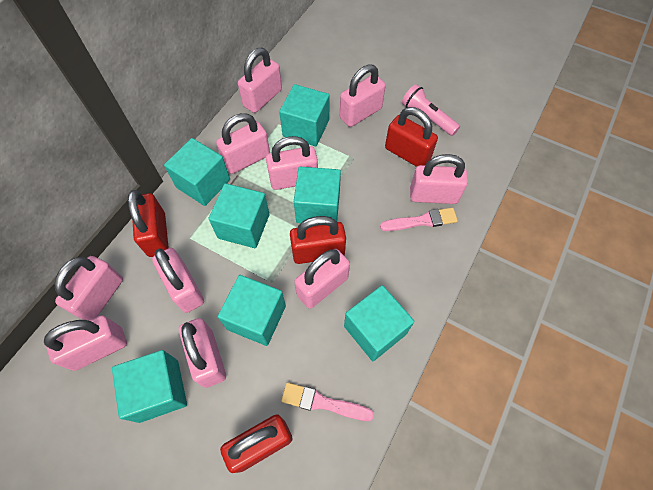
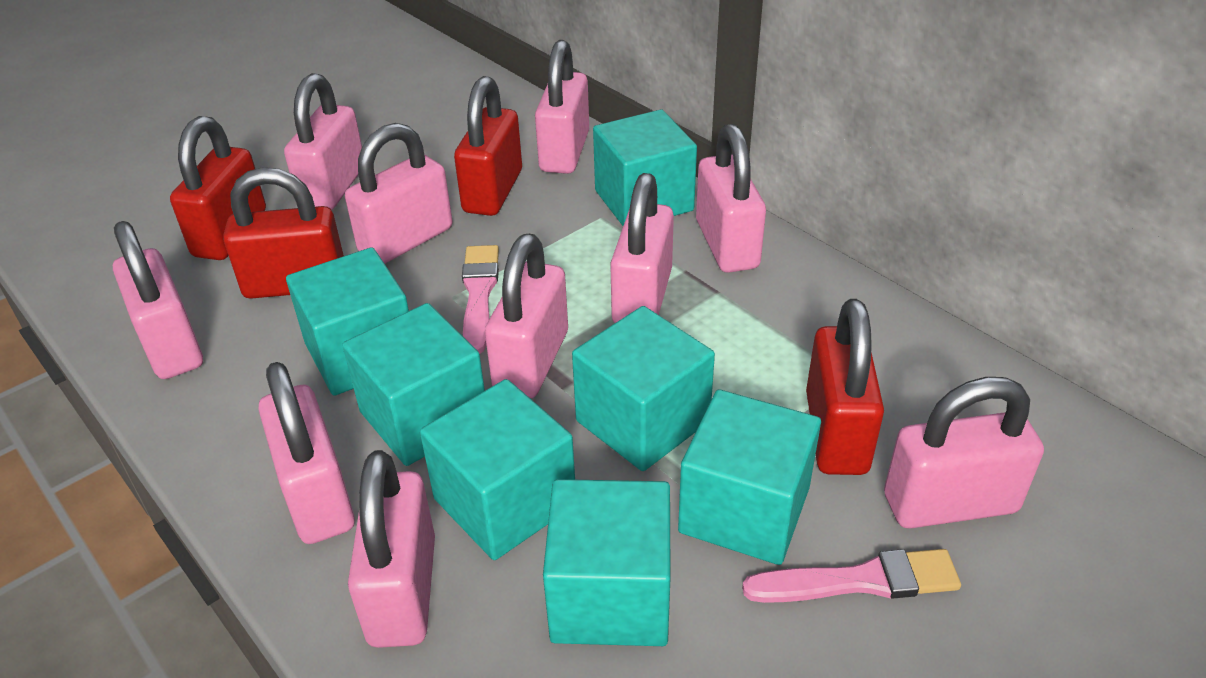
pink flashlight: [402,84,460,136] = 1 -> none = 0

